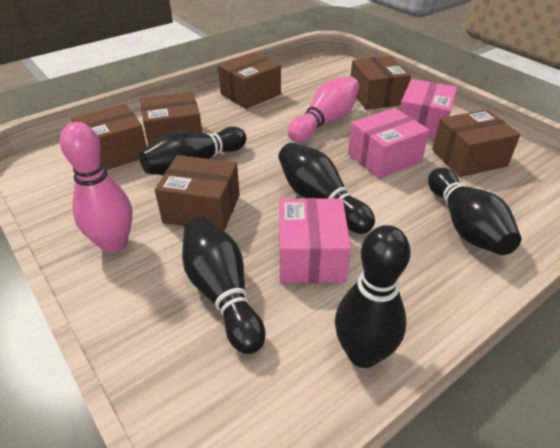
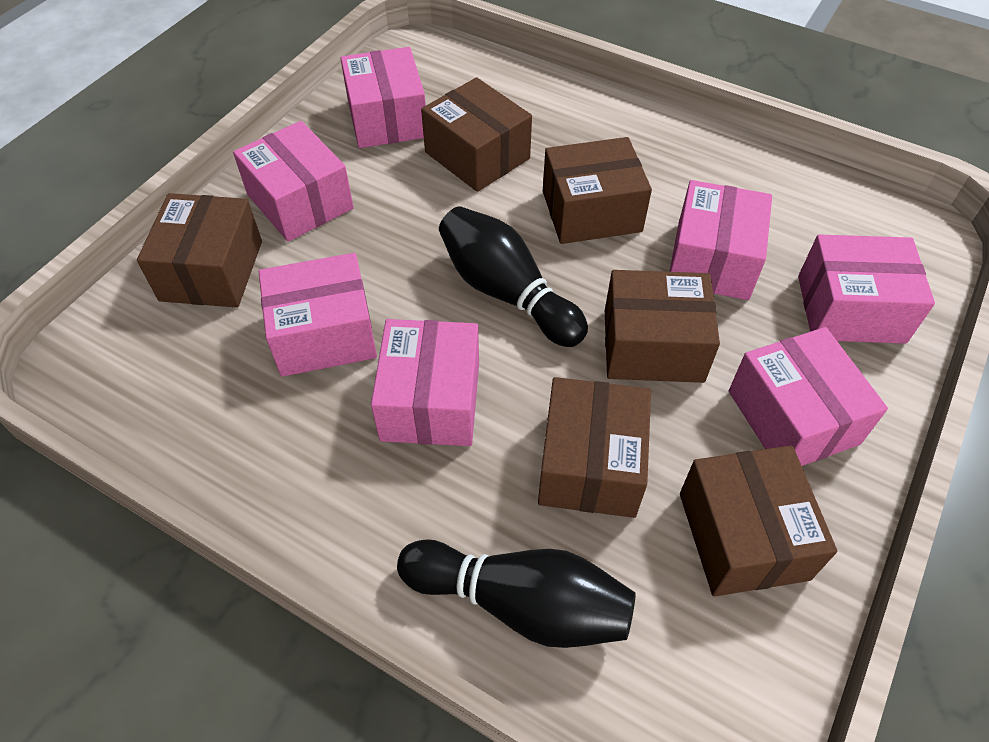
black bowling pin: [139,126,246,175] [182,217,265,354] [278,143,375,234] [335,225,410,368] [428,168,521,255] = 5 -> [397,540,636,648] [439,206,588,347] = 2
pink bowling pin: [60,122,133,253] [288,76,359,142] = 2 -> none = 0
pink box: [279,198,351,283] [348,108,430,179] [400,79,457,140] = 3 -> [233,121,354,242] [259,253,377,377] [340,47,426,148] [371,319,479,446] [669,180,772,300] [729,327,888,466] [798,234,935,344] = 7

